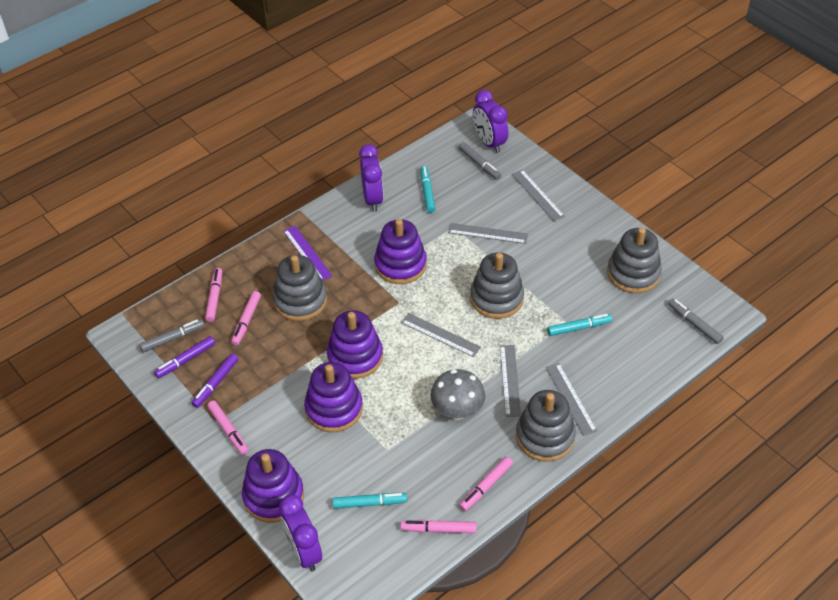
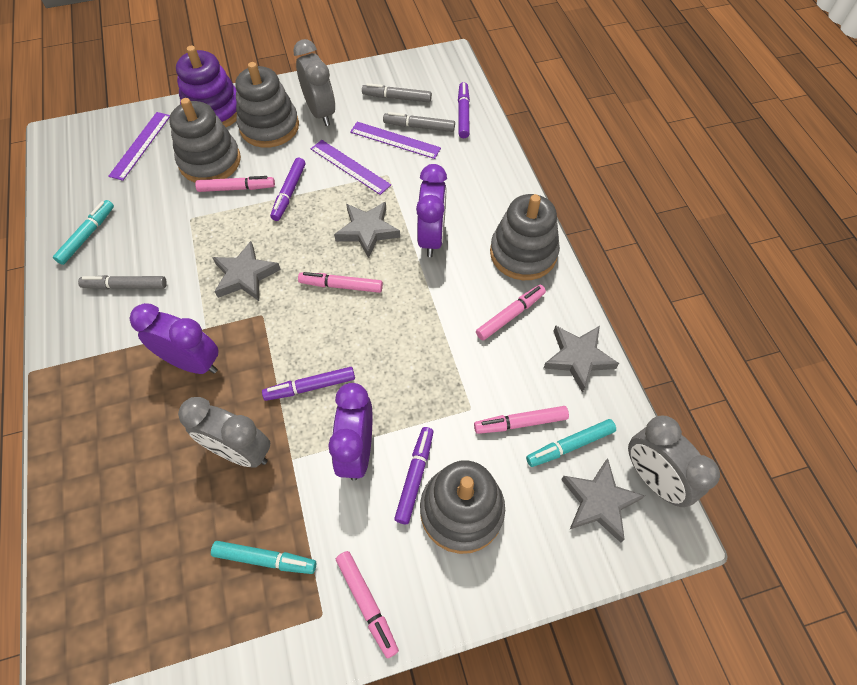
grey clock: none = 0 -> [178,397,271,468] [293,39,335,126] [628,415,720,507] = 3
grey mushroom: [431,369,485,420] = 1 -> none = 0
grey ruler: [401,313,481,357] [448,223,528,244] [500,345,521,417] [512,169,565,221] [546,363,597,436] = 5 -> none = 0
grey star: none = 0 -> [212,241,281,301] [334,202,400,258] [543,325,619,393] [561,458,645,543] = 4
purple marker: [154,336,215,378] [191,353,238,408] = 2 -> [262,367,355,401] [270,158,306,221] [394,427,433,524] [458,82,470,138] = 4
purple ruler: [283,226,332,281] = 1 -> [108,112,170,181] [311,140,391,195] [350,122,441,159] = 3
purple stacking toy: [242,449,304,523] [304,362,363,432] [327,310,383,379] [374,219,427,284] = 4 -> [176,46,237,127] = 1

